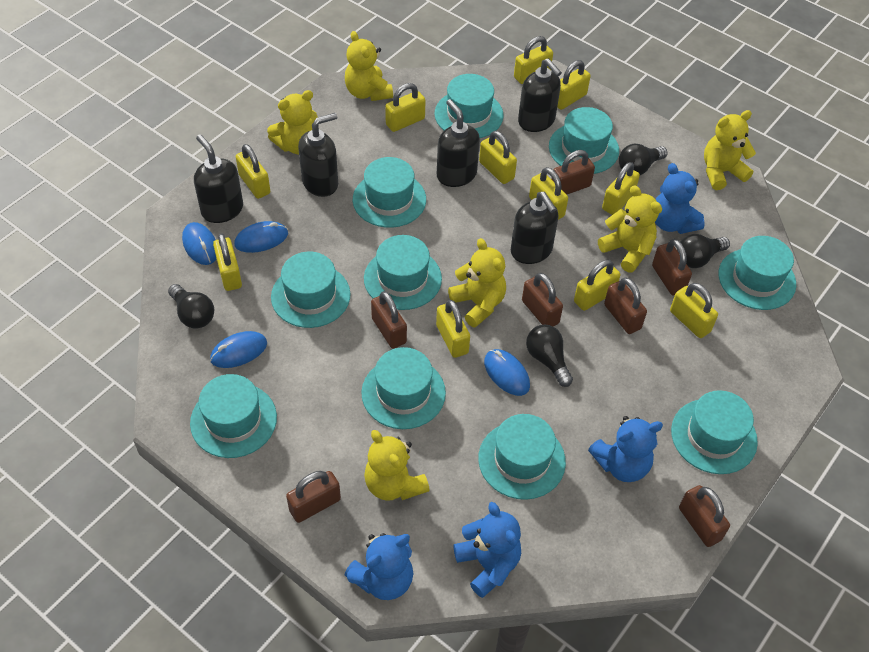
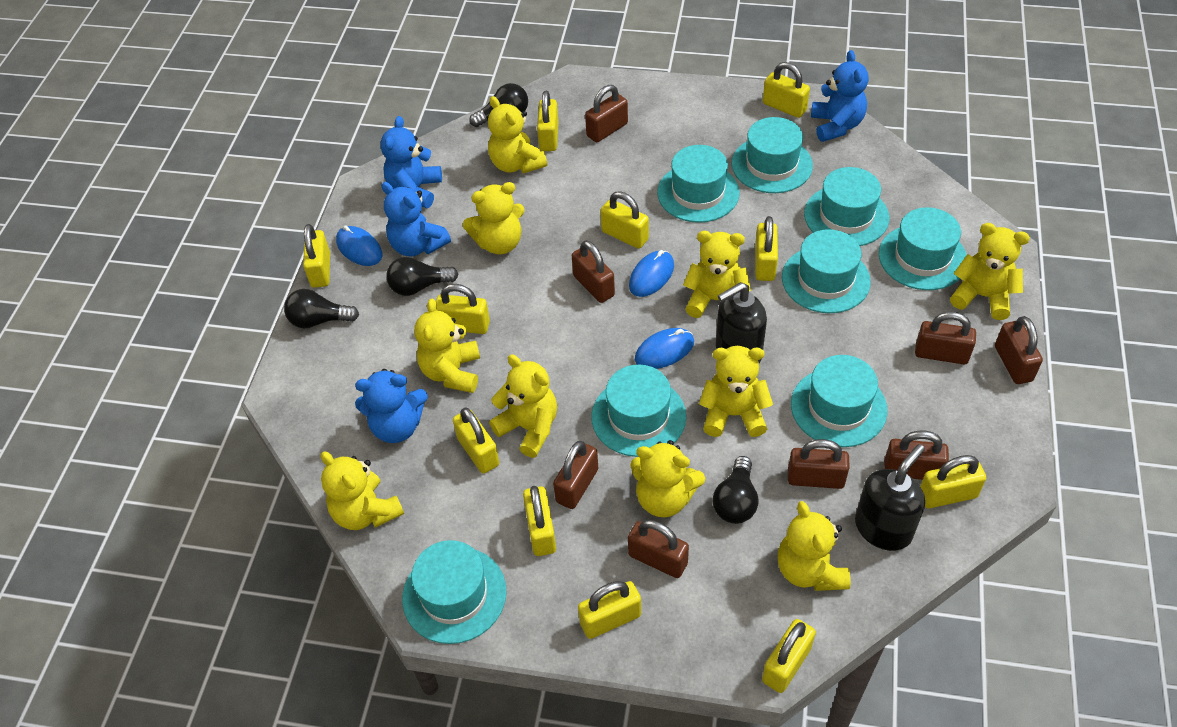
black soap dispenser: [194,134,243,223] [298,113,338,197] [437,99,480,187] [511,192,559,264] [518,58,562,132] = 5 -> [716,282,767,363] [855,444,925,551] = 2
blue mouse: [182,222,216,265] [210,331,267,368] [234,221,288,253] [484,349,530,396] = 4 -> [336,225,383,266] [629,250,674,297] [635,328,694,369] = 3
brown padlock: [286,471,341,523] [371,291,407,349] [522,273,563,327] [551,150,595,195] [604,278,647,334] [652,239,692,295] [679,485,730,547] = 7 -> [553,441,598,509] [572,240,615,303] [585,85,628,142] [628,520,689,578] [788,439,850,489] [884,431,949,480] [915,312,976,364] [995,316,1043,384] = 8
turquoise hat: [190,374,277,458] [271,252,350,328] [353,157,426,228] [361,347,446,429] [364,235,442,310] [435,74,504,138] [478,414,566,500] [549,107,619,174] [671,390,758,474] [719,236,796,310] = 10 -> [402,540,507,644] [591,365,686,457] [657,145,740,223] [732,117,813,193] [782,229,871,313] [791,355,888,447] [804,167,889,246] [879,207,966,290] = 8
yellow teddy bear: [267,90,317,154] [345,31,393,101] [364,430,430,501] [448,238,506,328] [598,185,662,273] [704,110,756,190] = 6 -> [321,451,404,530] [414,299,480,393] [463,182,525,254] [488,96,547,173] [489,355,557,458] [630,440,705,517] [683,231,751,318] [699,346,773,437] [778,501,851,591] [950,223,1030,320] = 10

